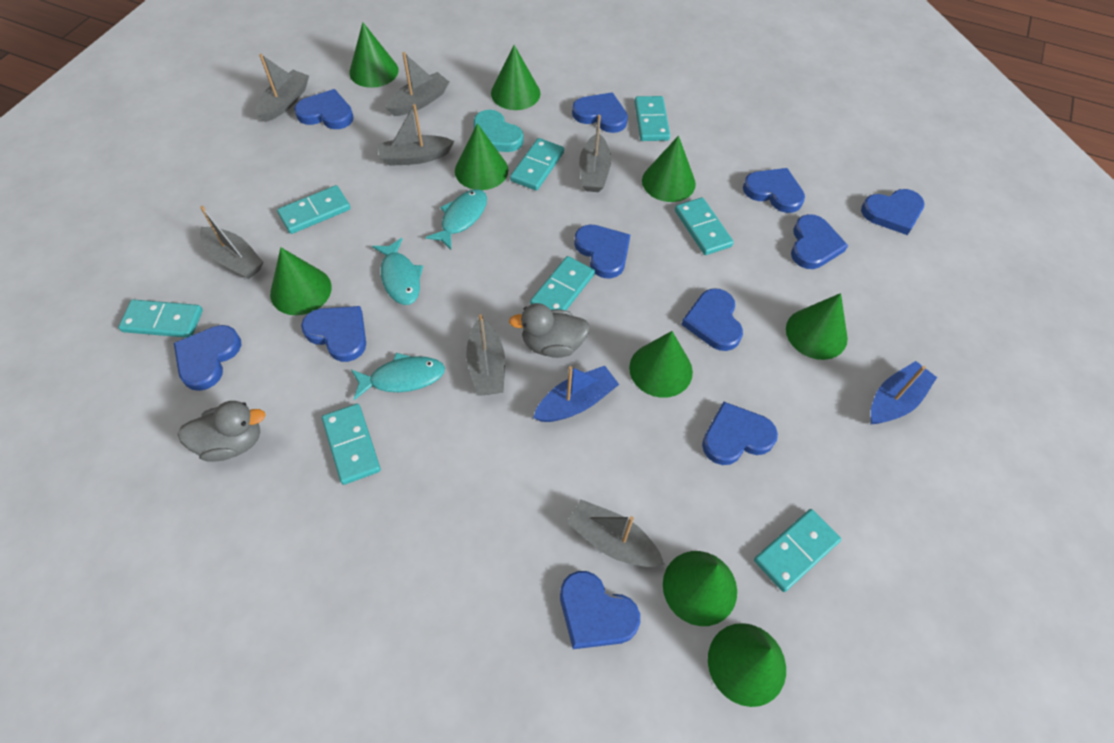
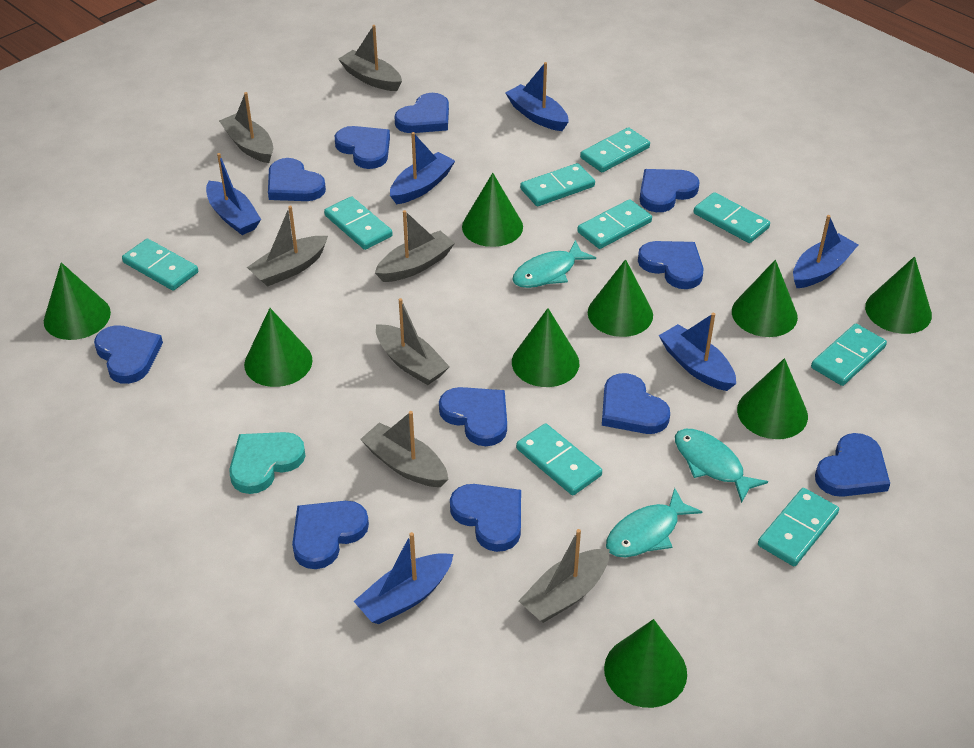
blue boat: [533,366,619,422] [870,361,937,424] = 2 -> [206,153,261,235] [354,532,453,624] [390,132,455,204] [505,62,569,131] [659,313,736,391] [793,215,858,288] = 6
grey duck: [178,401,266,462] [509,303,590,358] = 2 -> none = 0
turquoise domino: [118,299,203,338] [277,185,351,234] [322,404,381,485] [510,138,564,191] [530,256,595,311] [634,96,670,141] [675,197,734,255] [754,509,841,592] = 8 -> [122,239,198,291] [324,196,393,250] [516,423,602,495] [520,163,595,206] [577,199,652,249] [580,127,650,172] [693,192,770,243] [758,488,839,566] [811,324,887,386] = 9

